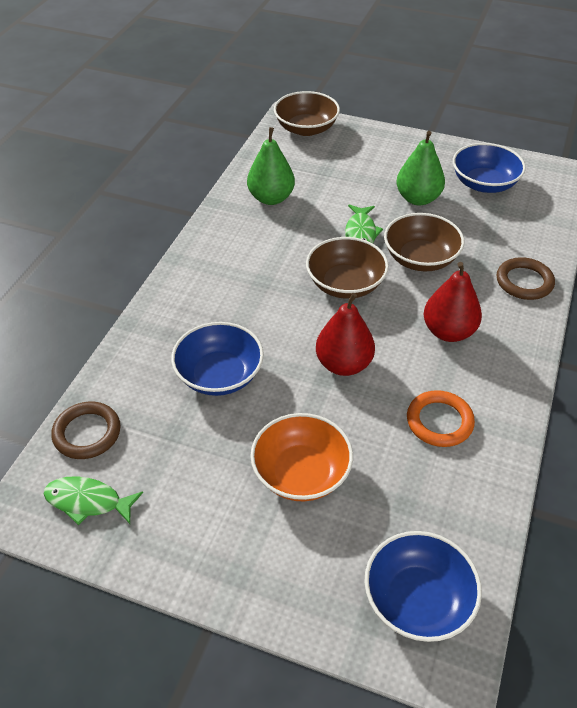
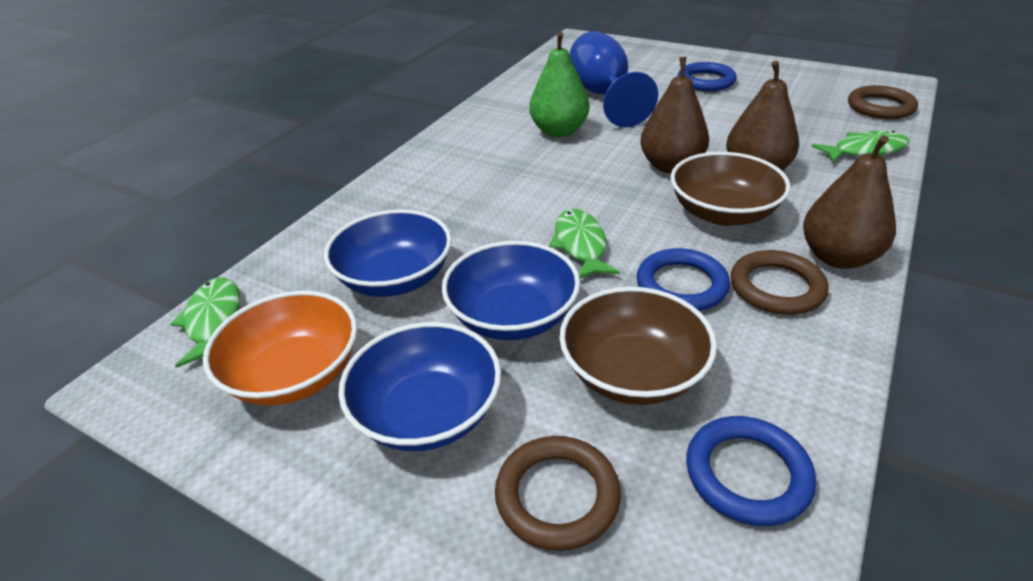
blue goblet: none = 0 -> [569,31,658,128] = 1
blue ring: none = 0 -> [636,248,730,311] [678,62,737,91] [686,416,816,526] = 3
brown bowl: [274,91,340,136] [306,237,389,299] [384,213,464,271] = 3 -> [559,287,717,405] [670,152,790,226] = 2
brown pear: none = 0 -> [641,57,709,173] [726,61,799,170] [803,135,896,269] = 3
brown ring: [51,402,120,459] [497,257,555,300] = 2 -> [495,436,621,551] [731,250,829,315] [848,85,918,119] = 3
green fish: [44,476,143,525] [345,205,383,244] = 2 -> [171,278,240,368] [549,209,620,278] [811,131,909,163] = 3
green pear: [247,127,295,205] [396,131,445,206] = 2 -> [530,32,589,137] = 1
orange ring: [407,390,475,447] = 1 -> none = 0
red pear: [316,293,375,376] [424,262,482,342] = 2 -> none = 0

